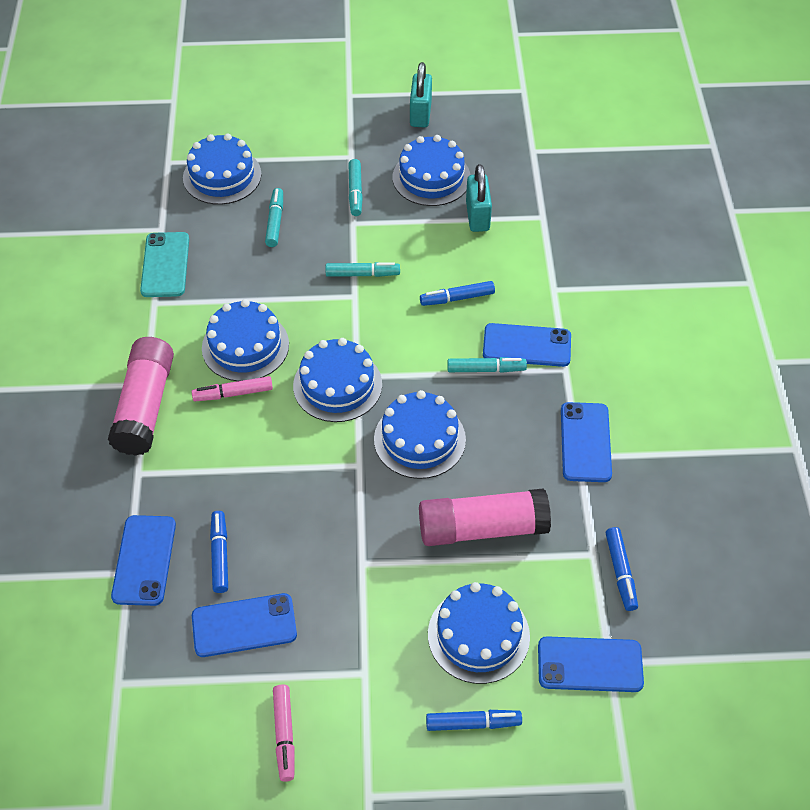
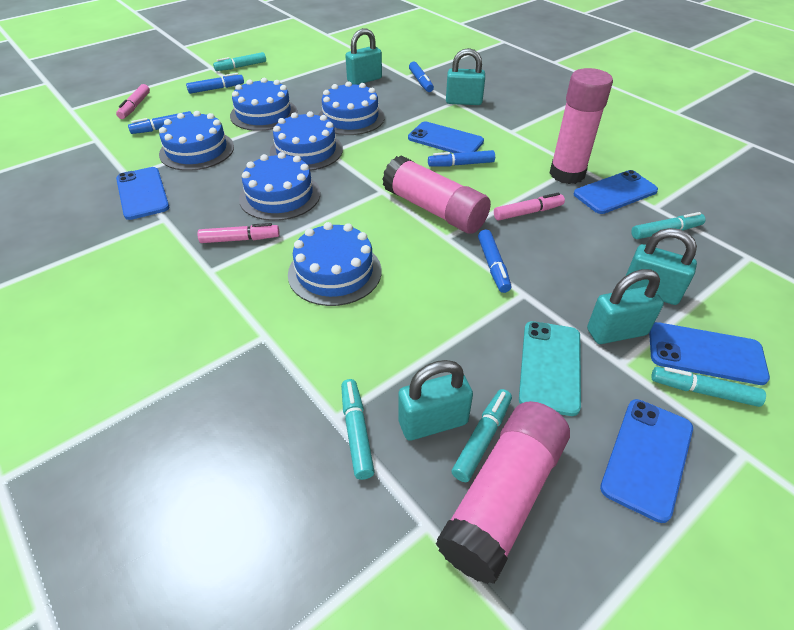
blue marker: [210,511,228,593] [420,281,495,306] [426,710,522,731] [606,527,638,611] = 4 -> [128,111,192,134] [186,73,244,94] [409,62,434,92] [428,150,495,167] [478,230,511,293] = 5
pink glue stick: [108,337,174,456] [419,488,551,546] = 2 -> [382,155,491,234] [436,401,570,584] [550,68,613,184] = 3
pink marker: [192,376,273,401] [273,684,295,782] = 2 -> [116,84,150,119] [197,223,280,243] [494,193,565,220] = 3
turquoise marker: [265,188,283,247] [325,262,400,277] [348,159,363,216] [447,357,527,373] = 4 -> [213,52,266,71] [341,379,375,480] [452,389,512,482] [631,212,706,239] [651,367,766,407] = 5
turquoise padlock: [410,62,432,128] [466,164,492,232] = 2 -> [345,28,382,85] [398,360,473,440] [446,48,485,105] [587,269,664,344] [626,228,697,305] = 5

